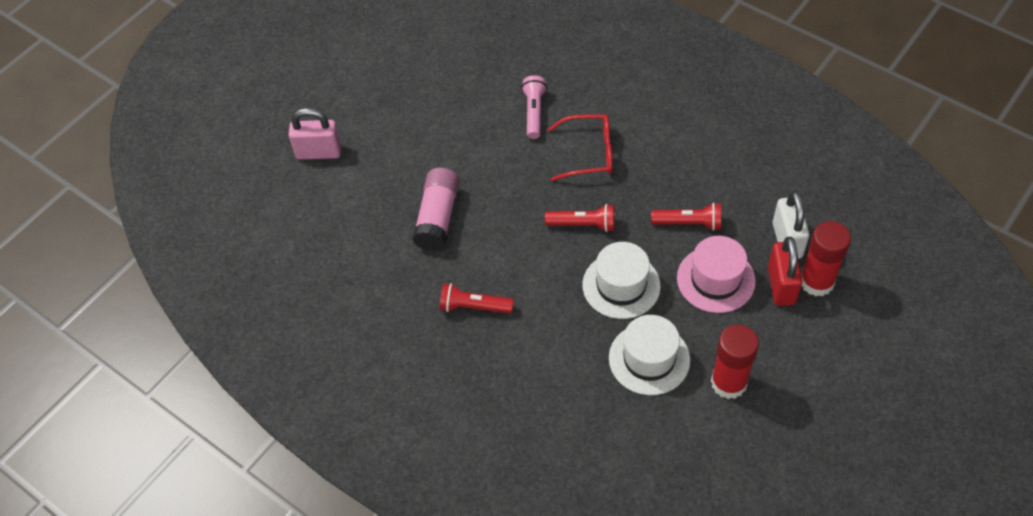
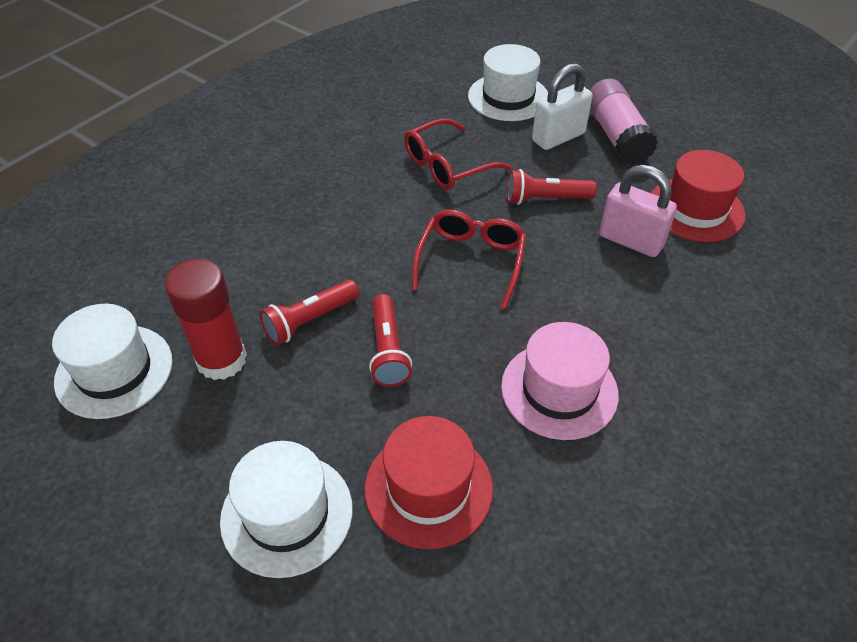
pink flashlight: [521,75,547,139] = 1 -> none = 0
red glasses: [548,114,613,181] = 1 -> [404,118,512,190] [412,209,527,309] = 2
red glue stick: [711,324,759,399] [801,221,851,297] = 2 -> [165,259,247,380] = 1
red hat: none = 0 -> [365,416,493,549] [651,150,746,242] = 2
red padlock: [768,237,803,306] = 1 -> none = 0
white hat: [583,242,661,319] [609,315,690,395] = 2 -> [52,304,172,419] [220,441,353,578] [468,44,548,121] = 3

